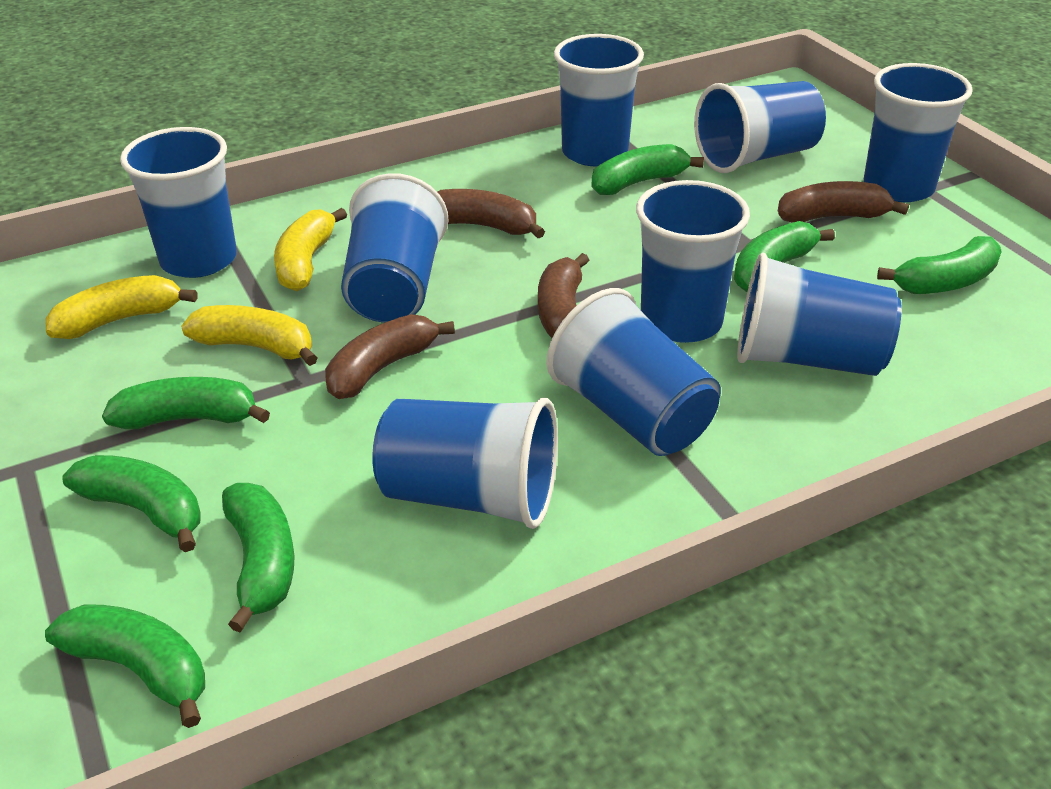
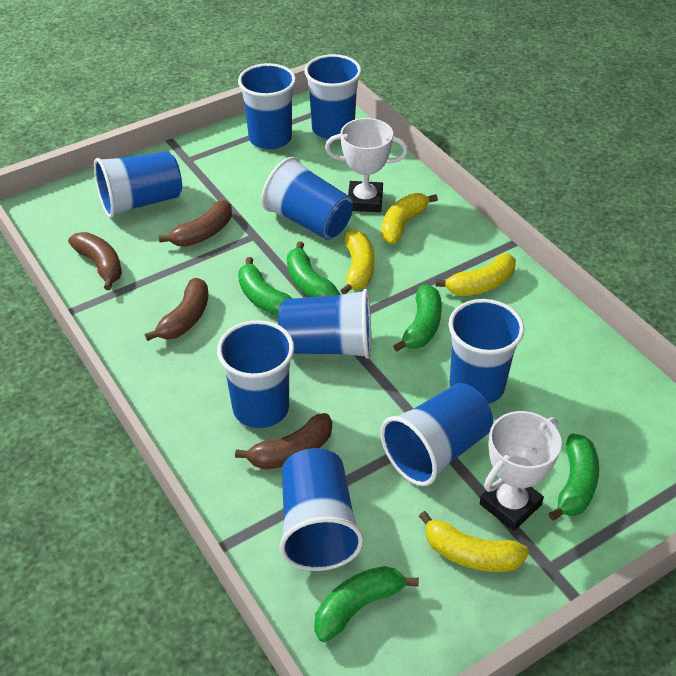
green banana: [45,604,205,728] [62,455,201,552] [102,377,270,429] [222,483,294,632] [591,144,704,195] [734,221,835,292] [877,236,1002,294] = 7 -> [238,257,293,316] [287,241,340,297] [314,566,419,642] [393,285,442,352] [548,433,599,521] = 5
white trophy: none = 0 -> [325,118,408,212] [480,411,562,531] = 2
yellow banana: [45,275,197,339] [181,305,318,366] [274,208,347,291] = 3 -> [340,230,375,294] [381,193,438,244] [419,511,529,572] [435,253,516,296] = 4

